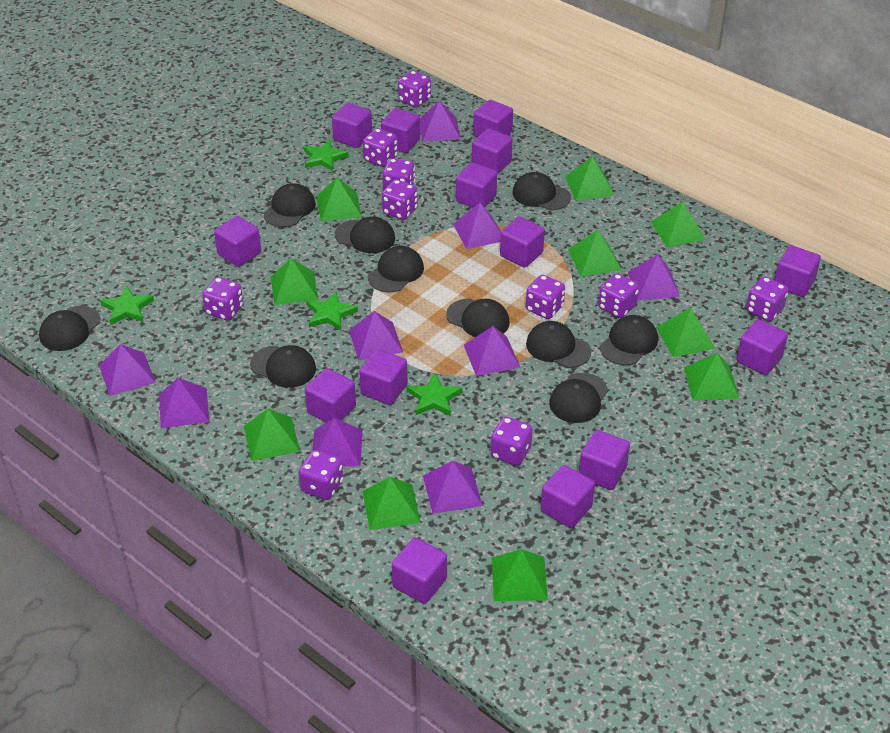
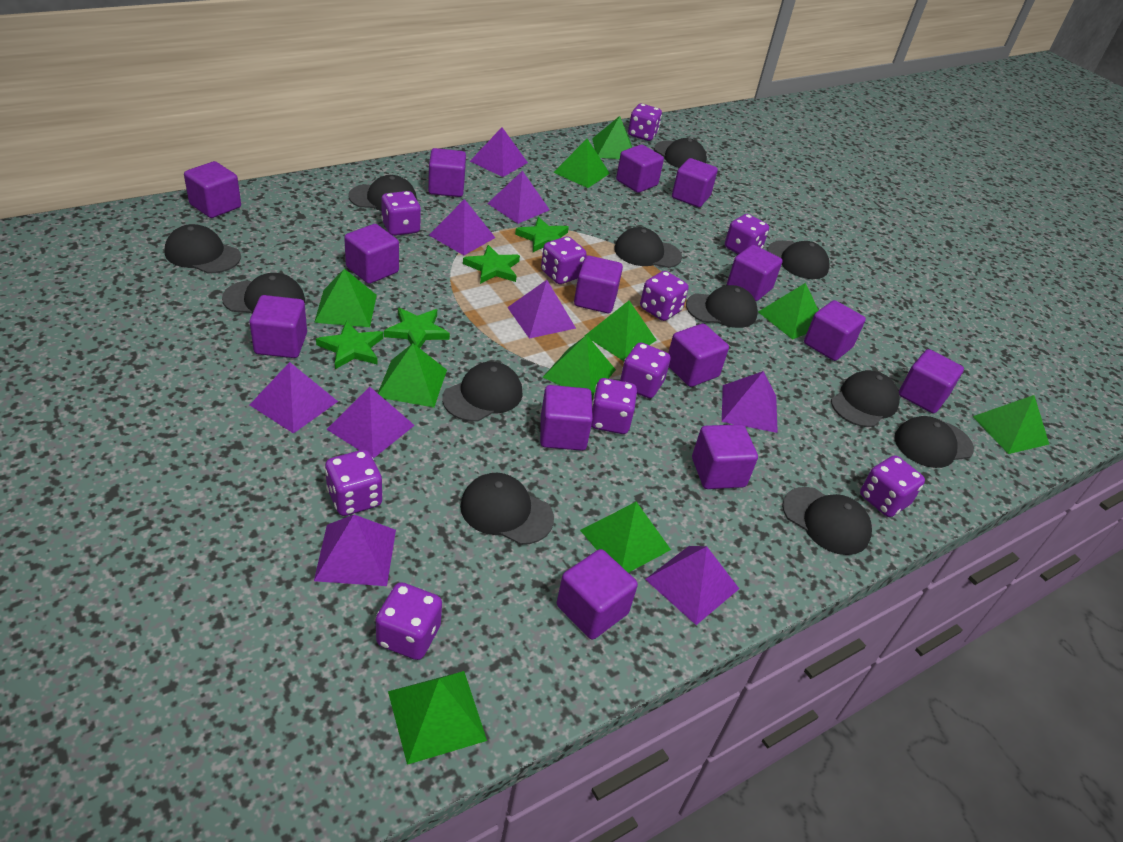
black cap: [39,306,101,351] [250,345,316,388] [263,183,316,227] [335,217,395,253] [368,246,424,293] [446,298,510,337] [512,172,571,210] [526,321,591,368] [549,373,608,423] [600,315,658,365] = 10 -> [165,224,241,273] [222,273,305,314] [348,175,417,211] [442,362,523,422] [460,473,554,545] [614,227,682,268] [654,138,707,168] [686,285,758,328] [768,240,829,279] [782,487,872,555] [831,370,900,427] [895,416,974,468] = 12

